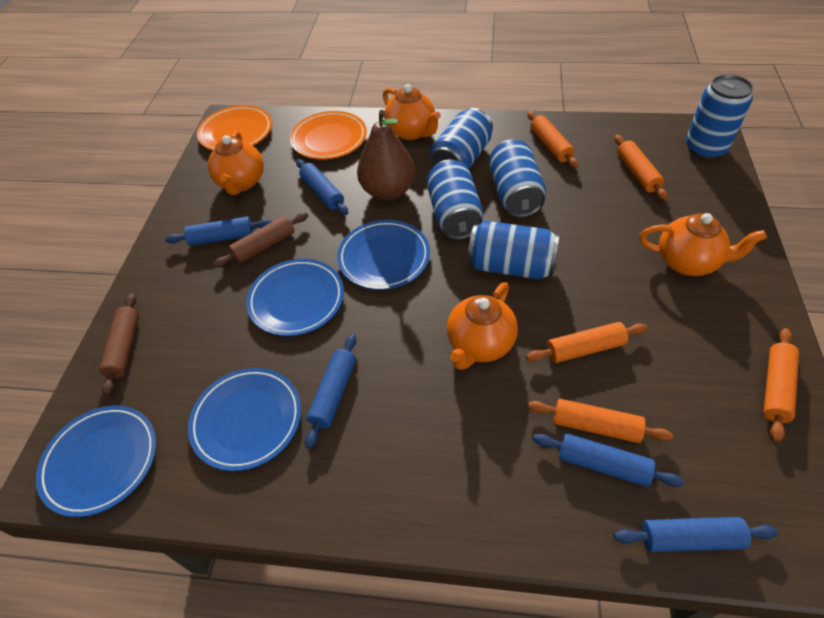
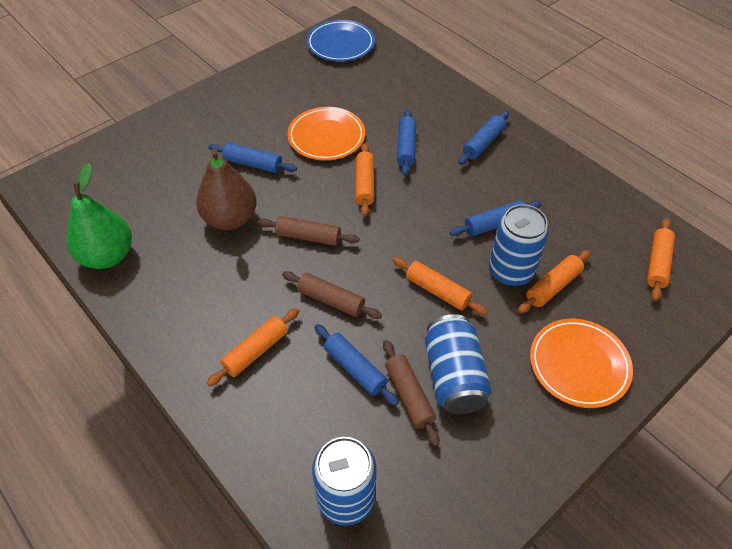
blue can: [426,159,483,240] [430,108,493,169] [468,220,559,279] [489,139,546,217] [686,74,753,159] = 5 -> [312,437,377,526] [425,314,492,414] [489,204,549,286] = 3
blue plate: [36,405,156,517] [188,368,301,471] [246,259,344,336] [337,220,430,290] = 4 -> [306,20,375,61] = 1
brown rolling pin: [99,293,139,396] [213,212,308,268] = 2 -> [258,216,359,246] [282,271,382,319] [383,340,440,447] = 3
green pear: none = 0 -> [66,163,132,269] = 1
orange teapot: [208,131,264,195] [383,84,441,140] [447,282,518,370] [640,213,767,276] = 4 -> none = 0

